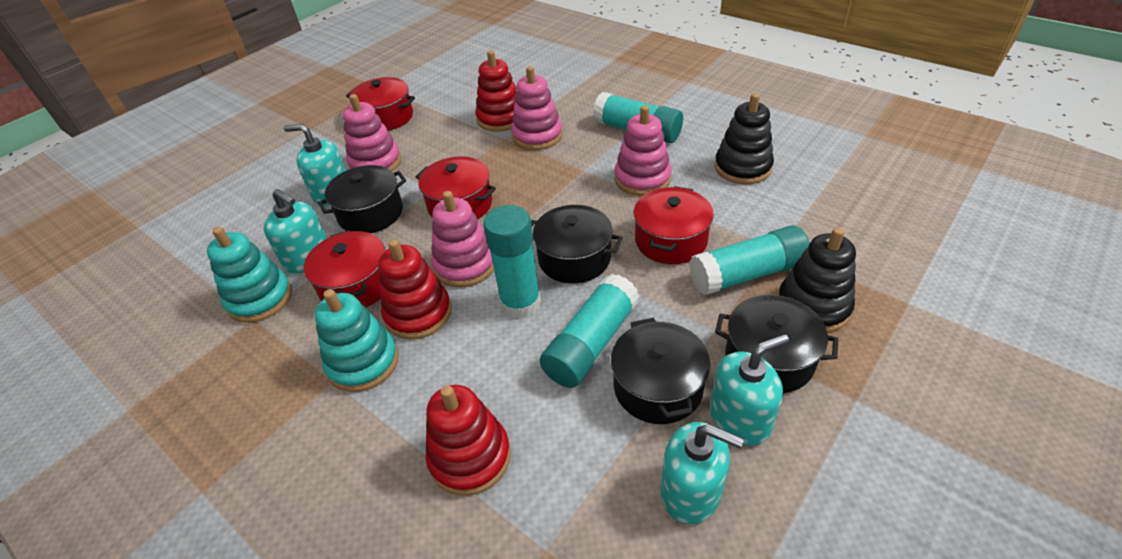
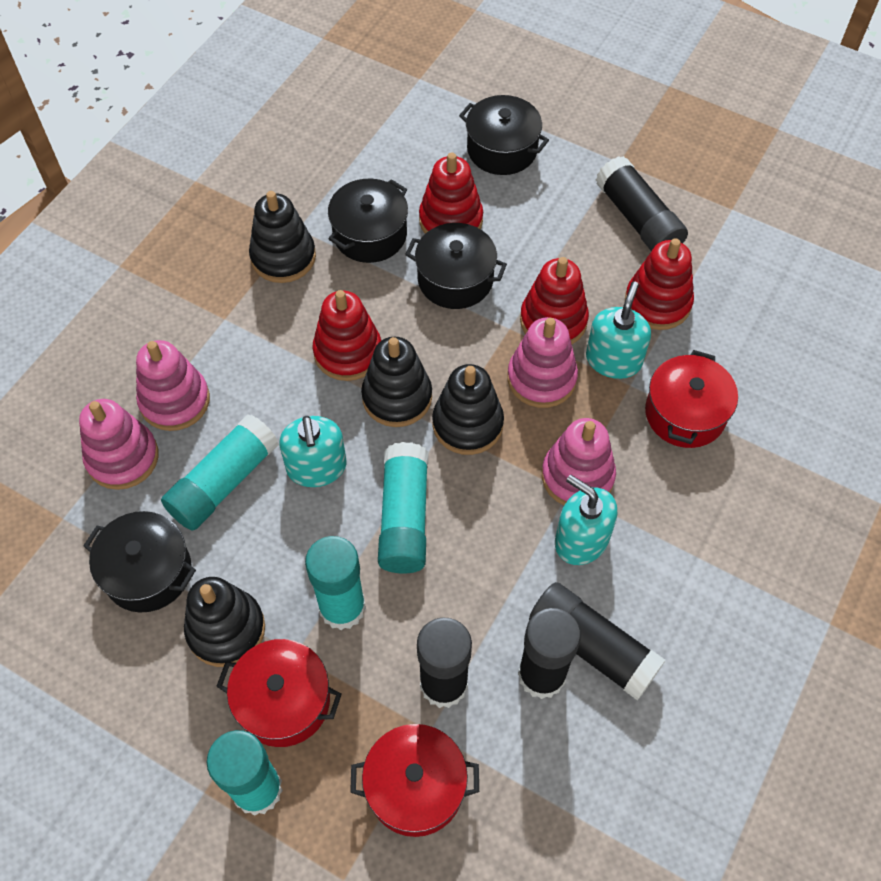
black glue stick: none = 0 -> [417,617,472,708] [518,608,581,699] [529,582,666,700] [596,156,688,251] = 4
black stacking toy: [715,93,774,184] [778,227,856,333] = 2 -> [184,577,265,667] [249,191,316,283] [361,337,432,427] [432,364,504,455] = 4
red pot: [304,230,385,308] [346,77,415,131] [415,156,496,219] [634,186,714,264] = 4 -> [216,639,342,747] [350,724,479,837] [645,350,738,448] = 3
red stacking toy: [379,239,452,339] [425,385,511,496] [475,50,517,132] = 3 -> [312,290,381,381] [419,153,483,233] [520,257,589,344] [625,238,694,330] = 4
turquoise soap dispenser: [264,189,327,274] [284,124,346,206] [661,422,744,524] [710,334,789,446] = 4 -> [280,416,346,487] [555,475,617,565] [586,282,651,379] = 3
turquoise stacking toy: [207,227,292,323] [315,289,399,392] = 2 -> none = 0

